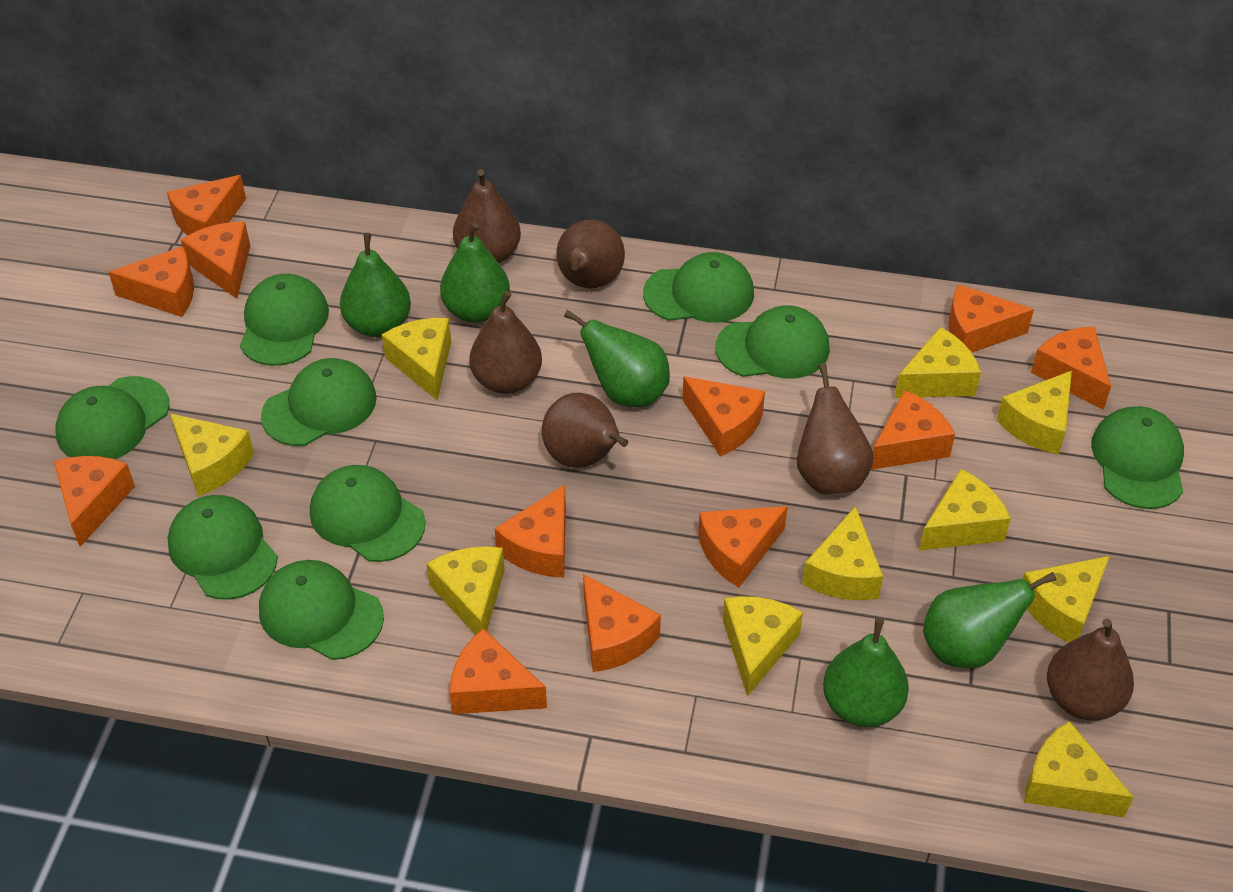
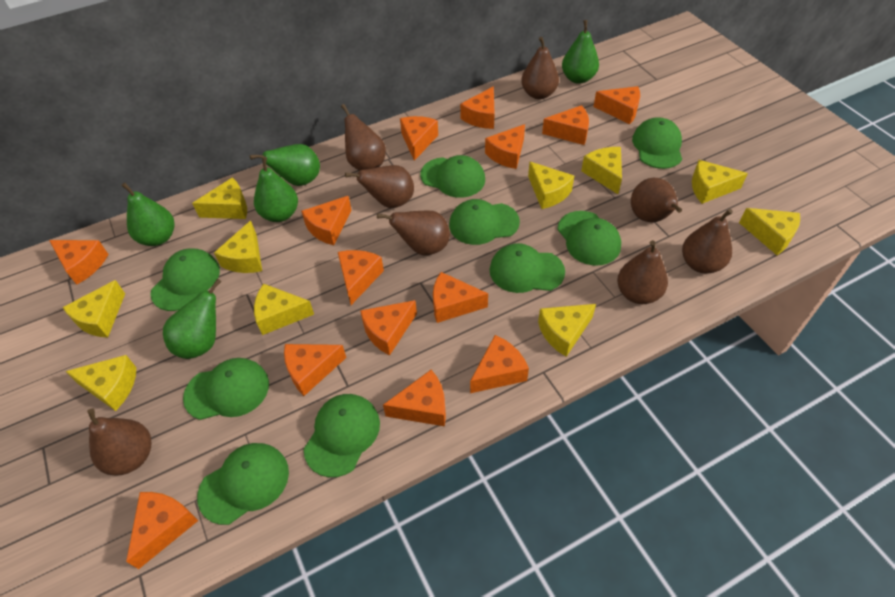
brown pear: [453,169,521,263] [469,291,542,394] [542,393,628,468] [556,219,625,288] [797,363,874,494] [1047,619,1134,720] = 6 -> [87,409,151,476] [341,104,386,171] [345,165,414,208] [377,210,450,255] [521,37,559,99] [617,240,668,304] [631,178,682,222] [682,209,733,273] = 8
orange cheese: [54,456,135,547] [108,246,194,317] [167,175,246,235] [181,222,250,299] [449,628,547,714] [495,484,566,577] [583,574,661,672] [682,376,765,456] [698,506,788,588] [871,390,955,470] [948,284,1034,352] [1031,327,1111,410] = 12 -> [49,240,108,285] [126,492,198,569] [284,344,346,396] [301,196,352,245] [338,250,384,305] [360,300,417,355] [383,370,446,426] [400,116,438,161] [433,272,488,323] [460,86,495,129] [470,335,529,393] [485,124,525,169] [542,105,589,145] [593,86,640,124] = 14

